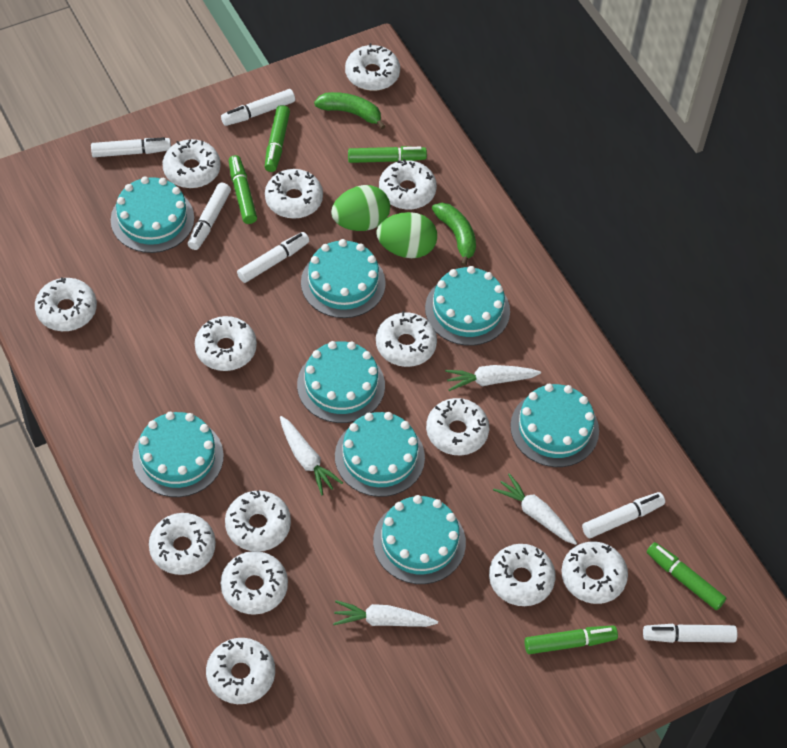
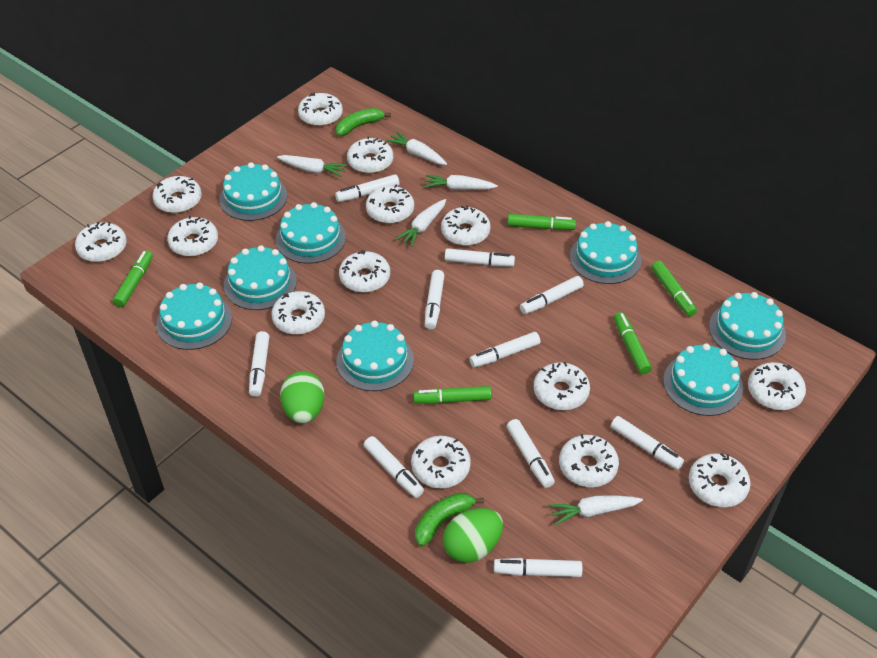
white carrot: [280,416,343,495] [333,600,438,627] [445,365,541,391] [493,473,577,545] = 4 -> [277,155,347,177] [386,131,447,165] [395,199,446,247] [424,175,498,190] [548,495,643,525] = 5
white marker: [91,137,171,157] [188,183,231,250] [221,89,295,126] [237,232,309,283] [582,492,665,538] [643,624,737,643] = 6 -> [249,331,269,397] [335,174,399,202] [364,436,424,498] [425,270,445,329] [445,248,515,267] [470,332,540,368] [494,558,582,577] [507,419,555,488] [520,276,584,314] [611,416,684,470] = 10

